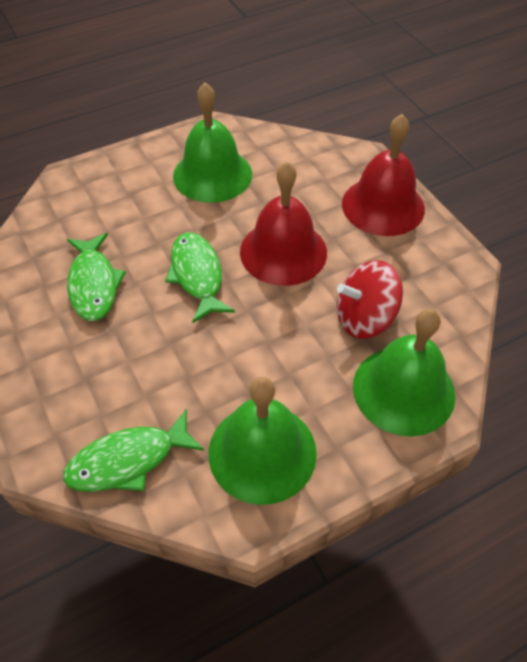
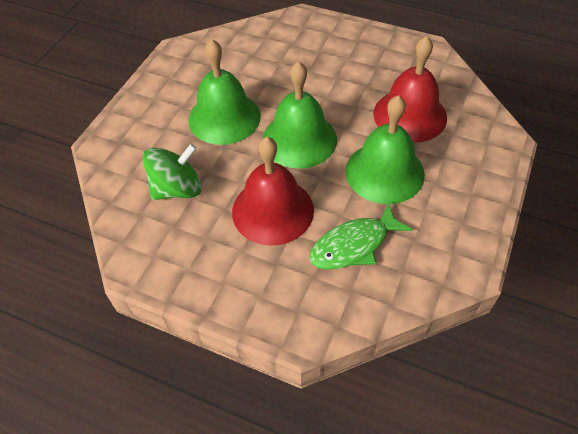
green fish: [63,408,204,492] [67,233,126,321] [165,232,235,323] = 3 -> [309,203,413,270] = 1
green spinning top: none = 0 -> [143,144,202,200] = 1
red spinning top: [337,260,403,339] = 1 -> none = 0

